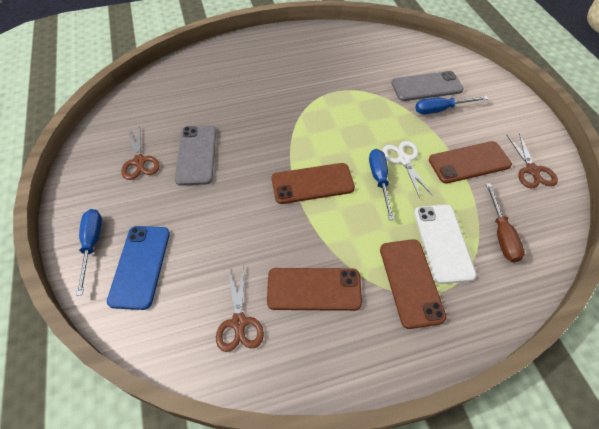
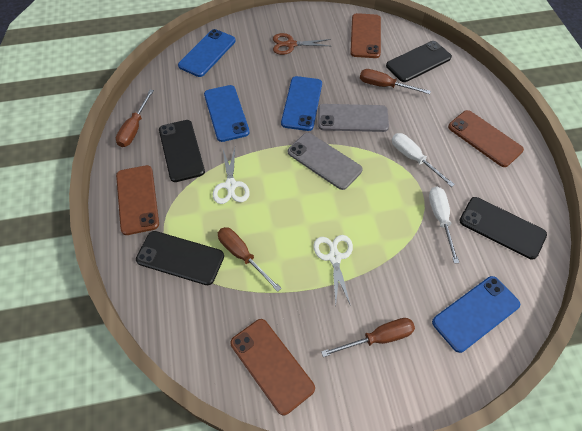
black phone: none = 0 -> [136,231,224,285] [159,120,205,182] [386,41,452,82] [459,197,547,260] = 4
blue phone: [107,226,170,310] = 1 -> [178,29,236,77] [204,85,250,142] [281,76,322,131] [432,276,520,353] = 4
blue screwdriver: [76,209,102,296] [369,149,395,220] [415,96,488,114] = 3 -> none = 0
brown scissors: [121,126,159,180] [216,266,264,352] [507,133,558,189] = 3 -> [273,33,331,55] = 1
brown screwdriver: [486,183,525,263] = 1 -> [116,89,154,147] [218,227,281,292] [321,318,415,357] [360,69,431,94] = 4
white phone: [414,205,476,284] = 1 -> none = 0
white scissors: [382,141,433,198] = 1 -> [213,147,250,204] [313,235,353,306] = 2
white screwdriver: none = 0 -> [392,133,455,187] [429,186,459,264] = 2

